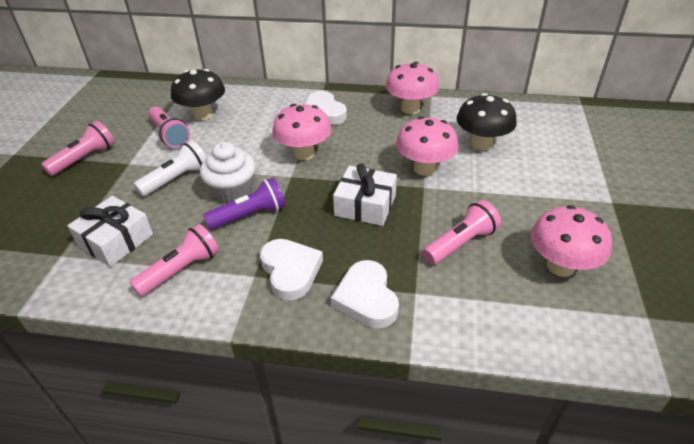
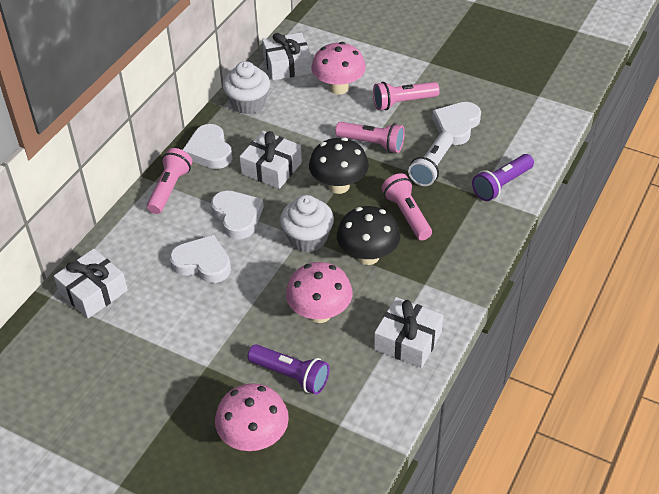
pink mushroom: [272,104,332,160] [386,62,439,114] [396,116,459,176] [531,205,612,277] = 4 -> [215,383,289,451] [286,262,352,323] [311,42,366,95] = 3
purple flashlight: [203,177,286,230] = 1 -> [248,344,330,395] [472,154,534,201] = 2
white cupcake: [200,142,256,203] = 1 -> [223,61,270,114] [280,195,334,253] = 2
white gift: [67,196,153,267] [333,163,397,226] = 2 -> [54,249,128,318] [240,131,302,189] [262,33,312,80] [374,297,443,368] = 4
white heart: [260,239,323,301] [305,91,347,125] [331,260,399,328] = 3 -> [170,235,231,283] [183,124,232,169] [211,191,264,239] [432,102,481,145] = 4

